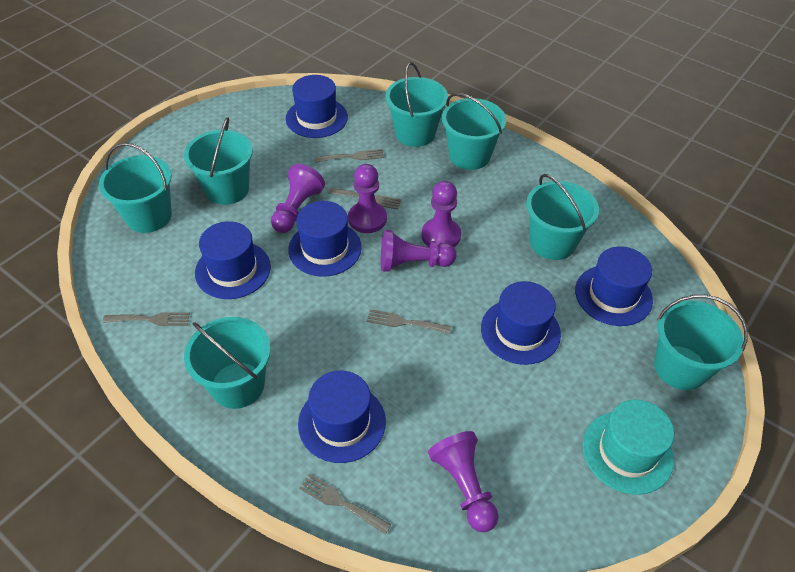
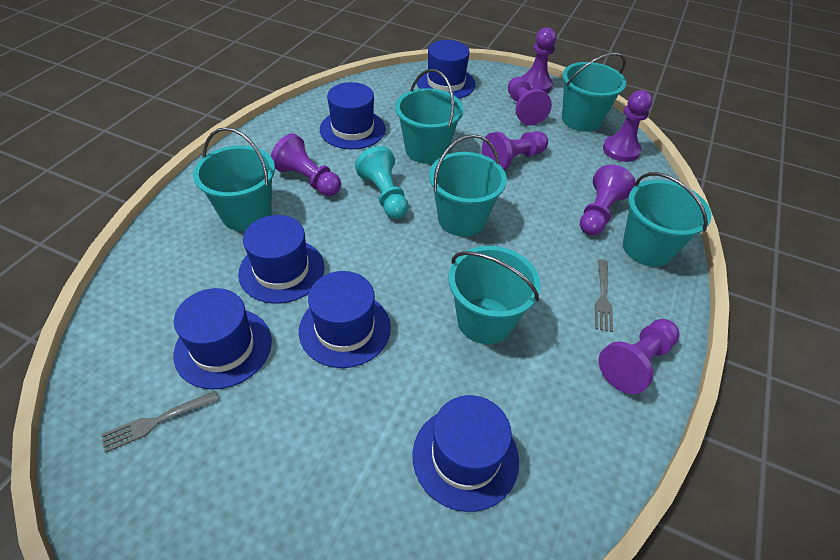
grey fork: [103,312,190,326] [299,474,391,535] [314,149,384,163] [328,188,401,209] [367,309,451,334] = 5 -> [101,391,218,453] [595,259,613,332] = 2
purple pawn: [271,164,325,233] [348,164,387,233] [381,230,456,272] [421,181,461,247] [428,431,499,532] = 5 -> [271,134,341,196] [482,131,548,170] [508,77,552,125] [522,27,557,93] [580,165,636,235] [599,319,680,394] [603,90,652,162] = 7
turquoise bucket: [99,143,172,233] [184,117,253,205] [184,317,271,409] [386,62,448,147] [442,93,506,170] [526,174,599,260] [654,295,748,390] = 7 -> [193,127,275,231] [395,69,464,164] [429,134,507,237] [448,246,541,344] [562,52,626,132] [623,172,711,267] = 6
turquoise hat: [582,400,674,495] = 1 -> none = 0
turquoise pawn: none = 0 -> [355,146,409,219] = 1

